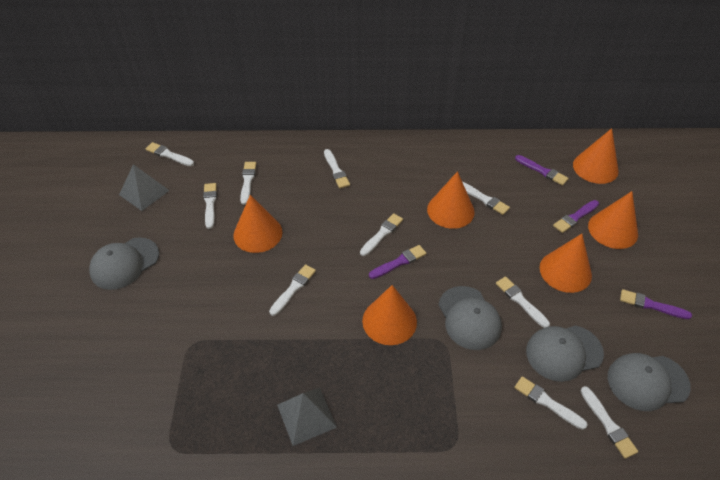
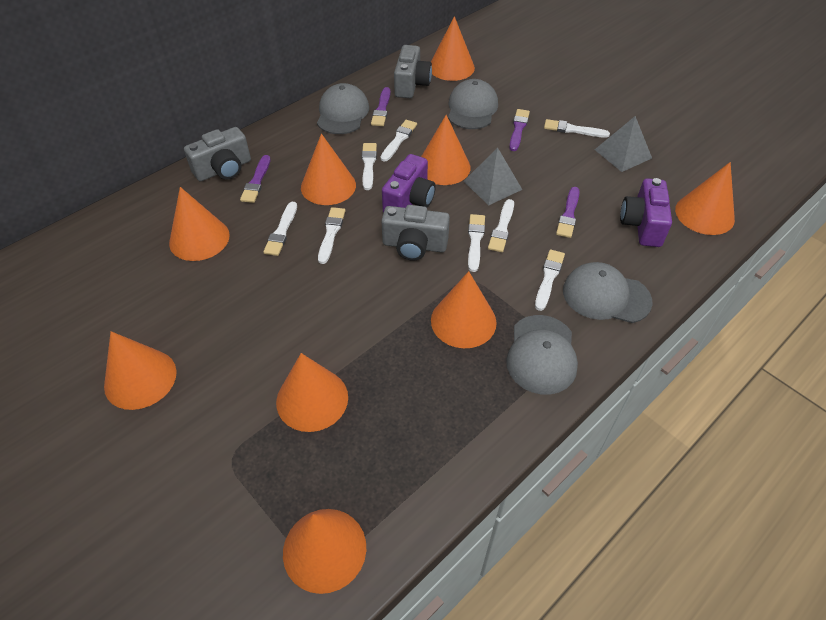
grey camera: none = 0 -> [184,127,251,181] [381,205,450,261] [394,45,432,98] = 3
orange cone: [233,195,282,253] [362,285,417,345] [427,171,475,229] [540,234,592,293] [573,128,619,184] [588,191,638,249] = 6 -> [104,331,177,410] [169,187,230,261] [276,353,348,432] [283,509,366,594] [301,134,356,205] [421,115,470,185] [431,16,475,81] [431,271,497,348] [675,162,735,235] = 9
purple camera: none = 0 -> [382,154,436,213] [620,178,672,247] = 2
white brush: [146,142,194,166] [203,183,217,229] [240,162,256,205] [269,264,316,316] [324,149,350,188] [360,213,403,256] [463,182,510,215] [496,276,550,328] [514,376,588,430] [580,386,638,459] = 10 -> [263,202,297,256] [318,207,346,264] [362,143,377,190] [381,120,417,162] [468,214,485,272] [488,199,514,252] [535,249,565,311] [544,119,610,138] = 8

